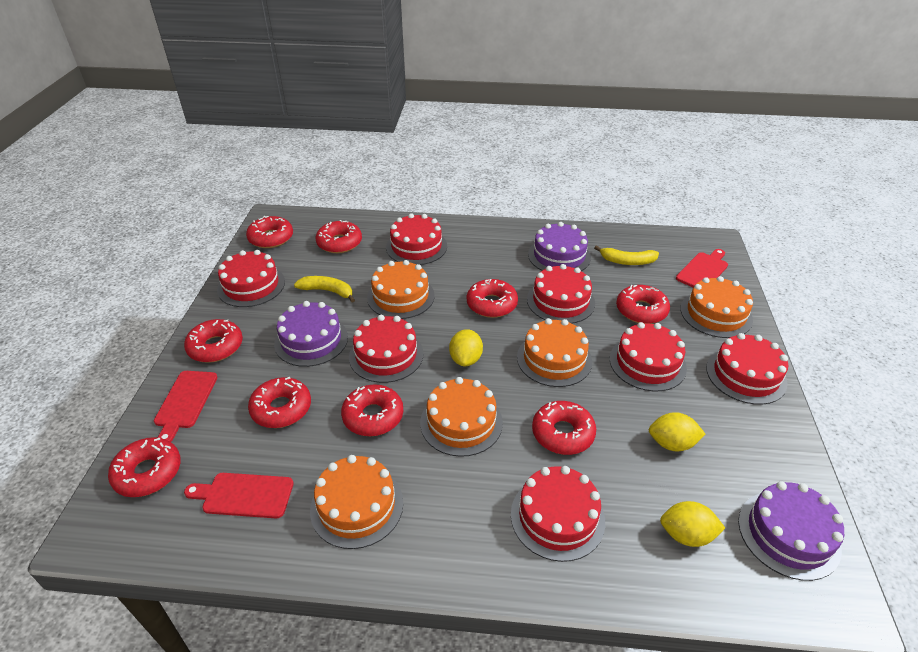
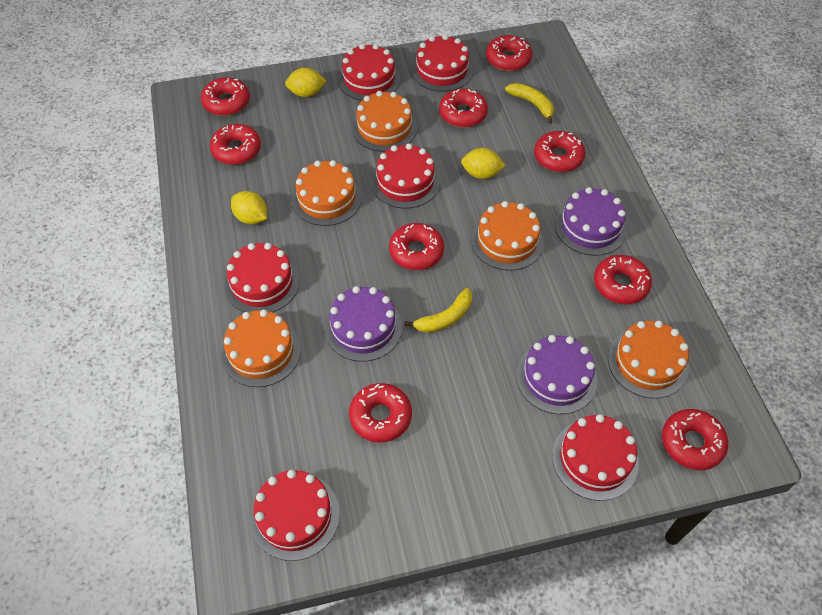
red cake: [217,250,285,307] [349,315,424,383] [386,213,447,265] [511,466,605,562] [527,264,595,323] [610,322,687,391] [706,333,788,405] = 7 -> [224,243,300,312] [250,470,340,561] [338,44,400,101] [371,143,440,209] [411,34,473,92] [552,414,639,501] = 6
red cutting board: [154,371,218,442] [184,473,294,518] [676,249,728,287] = 3 -> none = 0

